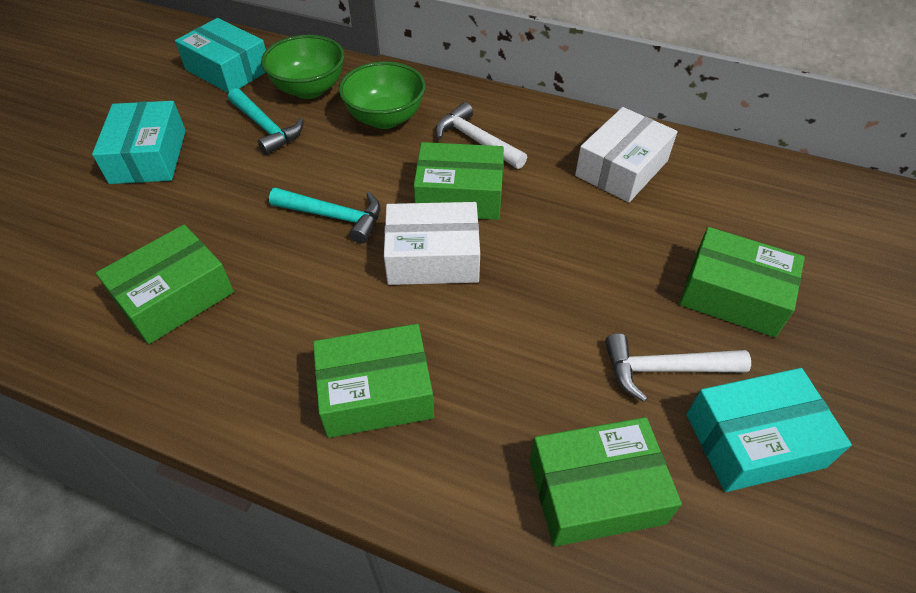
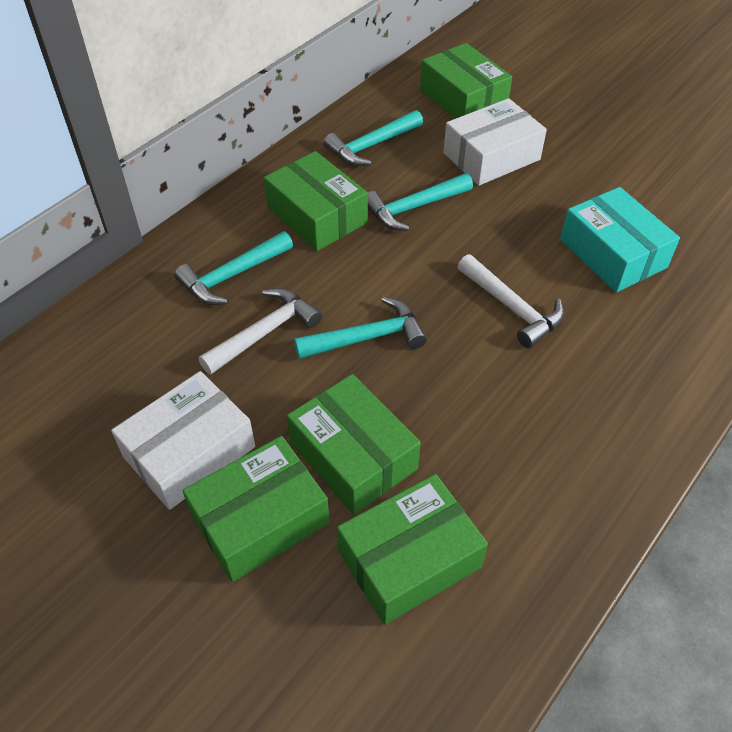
green bowl: [261,35,344,99] [339,61,426,129] = 2 -> none = 0
turquoise box: [92,101,186,184] [175,18,266,93] [686,368,852,492] = 3 -> [560,187,680,292] = 1
turquoise hammer: [228,88,303,155] [269,188,381,244] = 2 -> [174,231,293,305] [294,297,427,359] [324,110,423,166] [368,173,473,231] = 4

